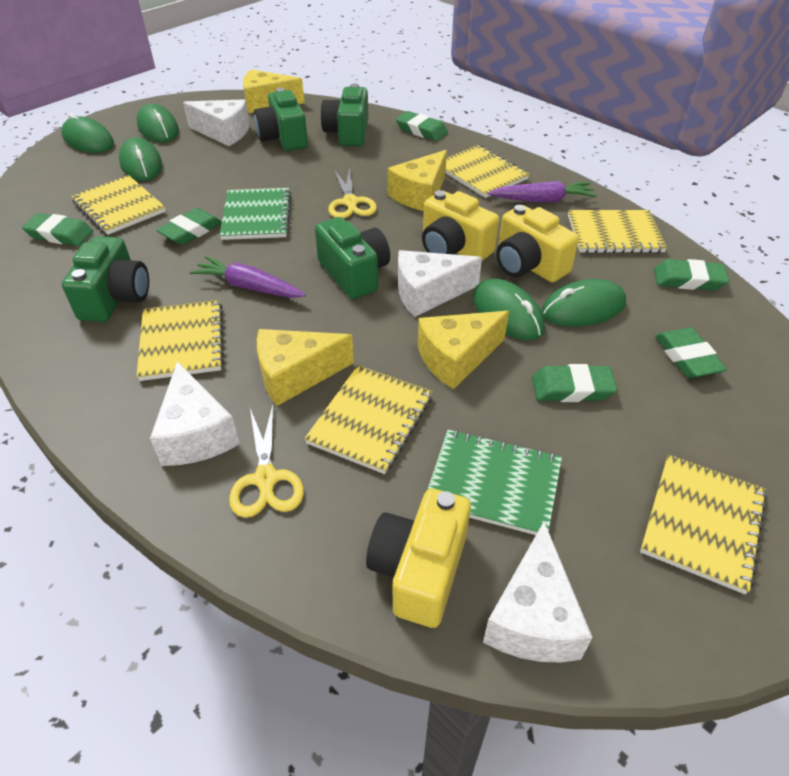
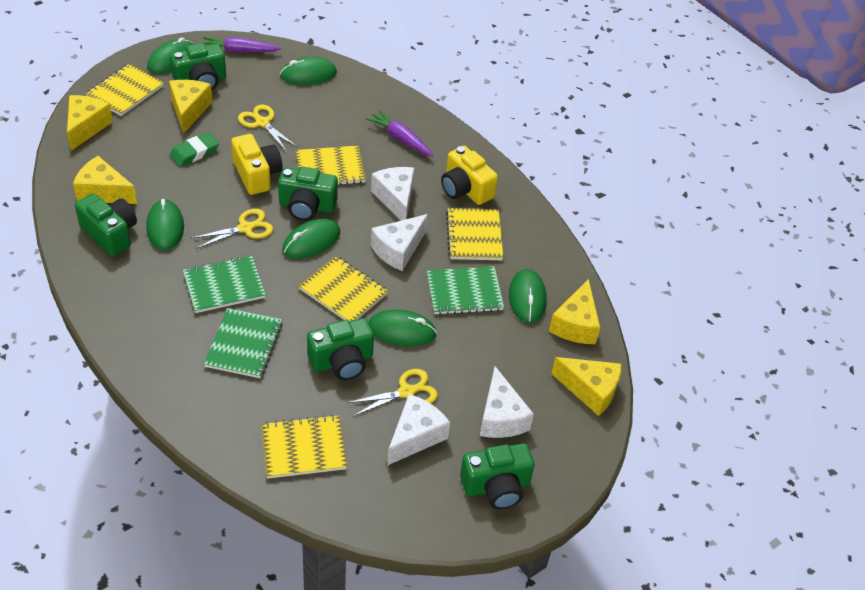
green camera: [62,236,149,322] [254,88,308,151] [315,217,390,299] [321,83,369,146] = 4 -> [75,194,137,256] [170,43,226,90] [278,167,338,221] [307,318,374,380] [460,443,535,509] = 5
green eraser: [22,213,93,246] [156,208,222,245] [396,111,448,141] [532,364,617,402] [654,259,729,290] [655,328,727,378] = 6 -> [169,132,219,167] = 1
green mouse: [61,113,114,153] [119,137,162,181] [137,104,179,142] [473,279,545,340] [541,279,626,327] = 5 -> [146,199,184,250] [147,37,193,74] [280,57,337,85] [283,219,340,259] [368,309,437,346] [509,269,547,323] = 6
green notebook: [219,188,291,240] [427,430,562,535] = 2 -> [183,255,266,313] [204,308,283,378] [427,266,504,315] = 3
yellow camera: [366,489,471,628] [422,190,499,261] [496,205,579,283] = 3 -> [231,134,283,195] [441,146,498,205] = 2
yellow cheese: [243,70,305,113] [257,329,354,406] [388,150,447,211] [418,311,509,390] = 4 -> [67,95,113,151] [73,156,137,204] [169,80,213,134] [549,279,600,344] [551,357,622,416] = 5
yellow notebook: [71,175,166,235] [136,300,224,381] [304,365,433,474] [446,145,529,198] [568,210,667,253] [640,454,767,594] = 6 -> [85,64,164,116] [261,415,347,479] [296,146,366,185] [299,256,388,321] [446,208,503,260] = 5
yellow scissors: [229,405,304,518] [328,168,377,218] = 2 -> [192,209,273,249] [238,105,297,151] [347,369,438,416] = 3

